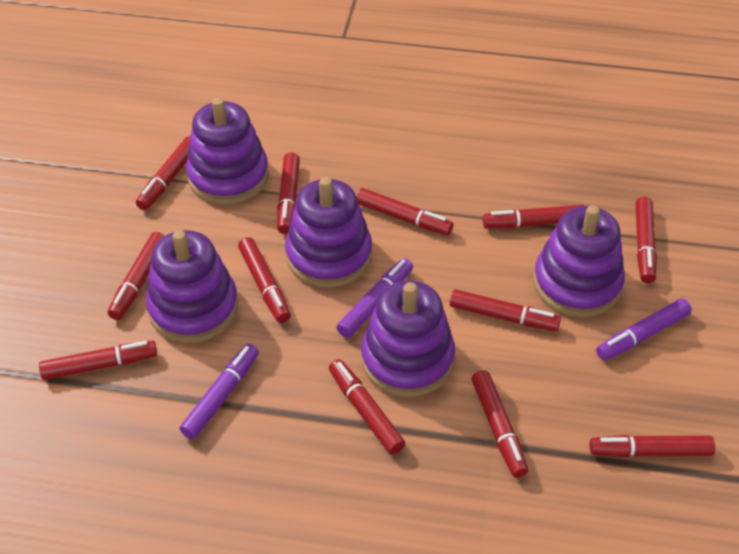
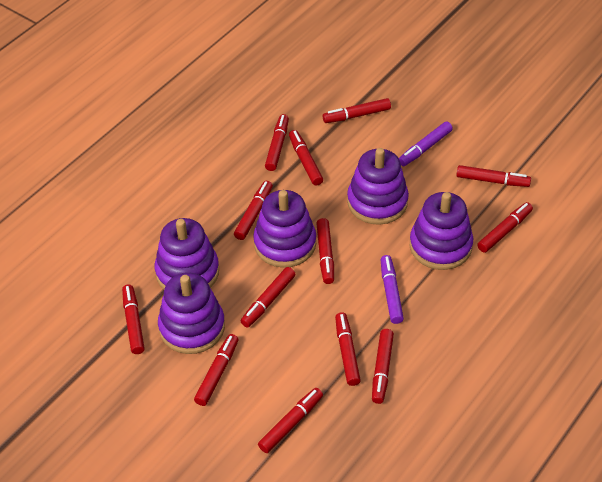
purple marker: [180,344,259,439] [337,258,413,338] [596,298,692,361] = 3 -> [381,255,404,324] [399,122,453,166] = 2
red marker: [39,341,157,380] [108,232,165,320] [136,136,190,210] [238,237,291,323] [277,152,300,234] [329,359,405,454] [356,188,454,235] [450,289,561,331] [471,370,528,478] [483,204,585,229] [590,435,715,458] [635,197,657,283] = 12 -> [122,285,145,354] [194,334,239,406] [234,181,273,240] [241,267,295,328] [258,388,323,453] [265,114,289,171] [289,130,323,186] [316,218,334,284] [323,98,391,123] [335,312,361,386] [372,329,394,404] [456,165,531,187] [477,202,533,253] = 13

